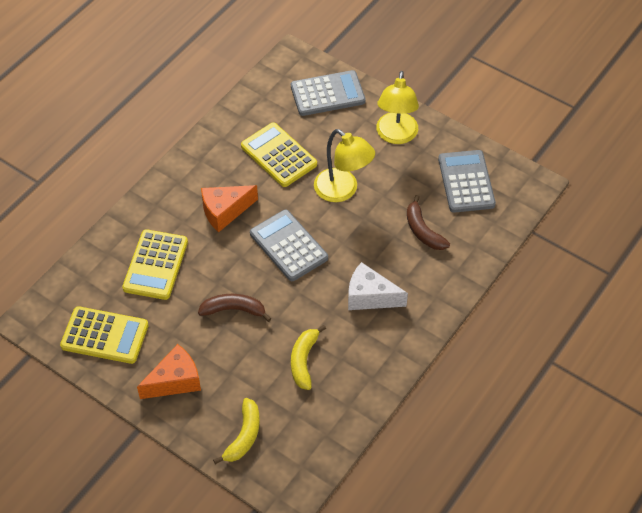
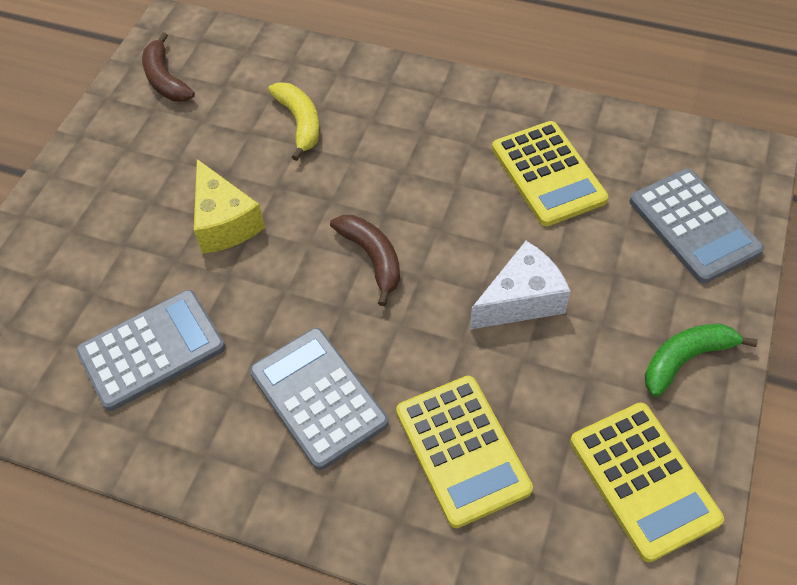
green banana: none = 0 -> [645,324,758,397] = 1
orange cheese: [137,344,201,399] [201,185,258,232] = 2 -> none = 0
yellow banana: [213,398,260,464] [291,325,326,390] = 2 -> [268,82,319,161] = 1
yellow cheese: none = 0 -> [194,159,265,254] = 1
yellow lamp: [314,129,375,202] [376,71,419,144] = 2 -> none = 0

